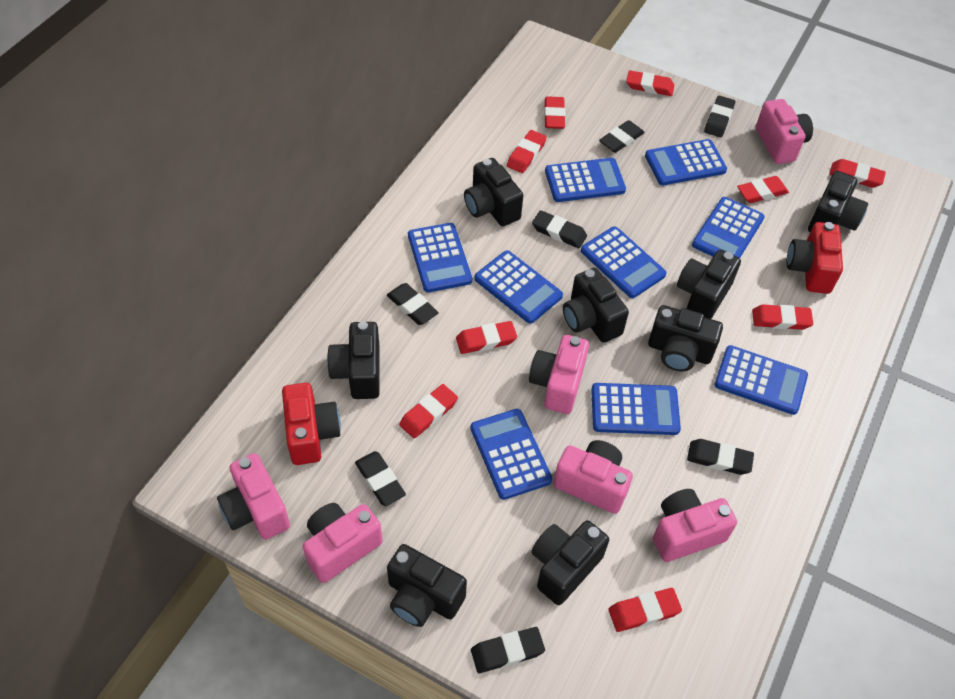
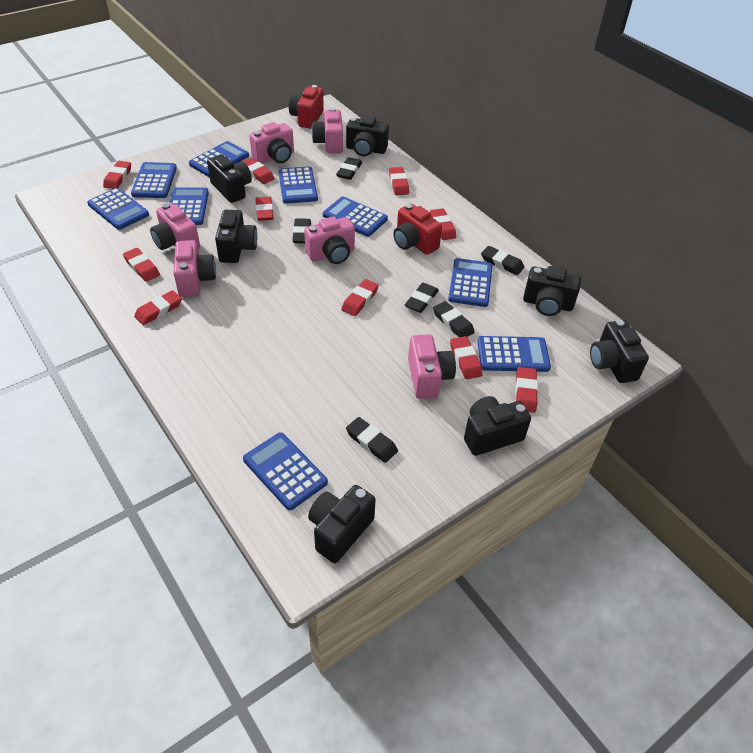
black camera: [327,321,380,399] [387,544,467,627] [464,158,523,226] [531,521,609,605] [563,268,629,343] [648,305,723,372] [677,250,741,319] [808,171,868,232] = 8 -> [207,155,252,203] [215,210,257,263] [308,485,376,563] [346,116,389,156] [464,396,531,456] [523,266,581,316] [590,320,649,383] = 7
black eraser: [355,451,406,506] [387,283,439,325] [471,627,545,673] [532,210,587,248] [599,120,645,153] [687,439,754,475] [704,96,735,137] = 7 -> [292,218,311,243] [336,157,362,180] [346,417,398,463] [405,283,439,313] [433,301,474,337] [481,246,524,275] = 6
red eraser: [399,384,458,438] [456,321,517,354] [507,130,547,173] [544,96,566,129] [608,588,682,632] [626,70,674,96] [737,176,789,203] [752,304,813,330] [829,159,886,188] = 9 -> [103,161,131,189] [123,248,160,282] [134,290,182,325] [243,158,275,184] [255,196,273,221] [341,279,379,316] [389,167,409,195] [430,208,456,240] [450,336,482,379] [515,367,538,413] = 10

